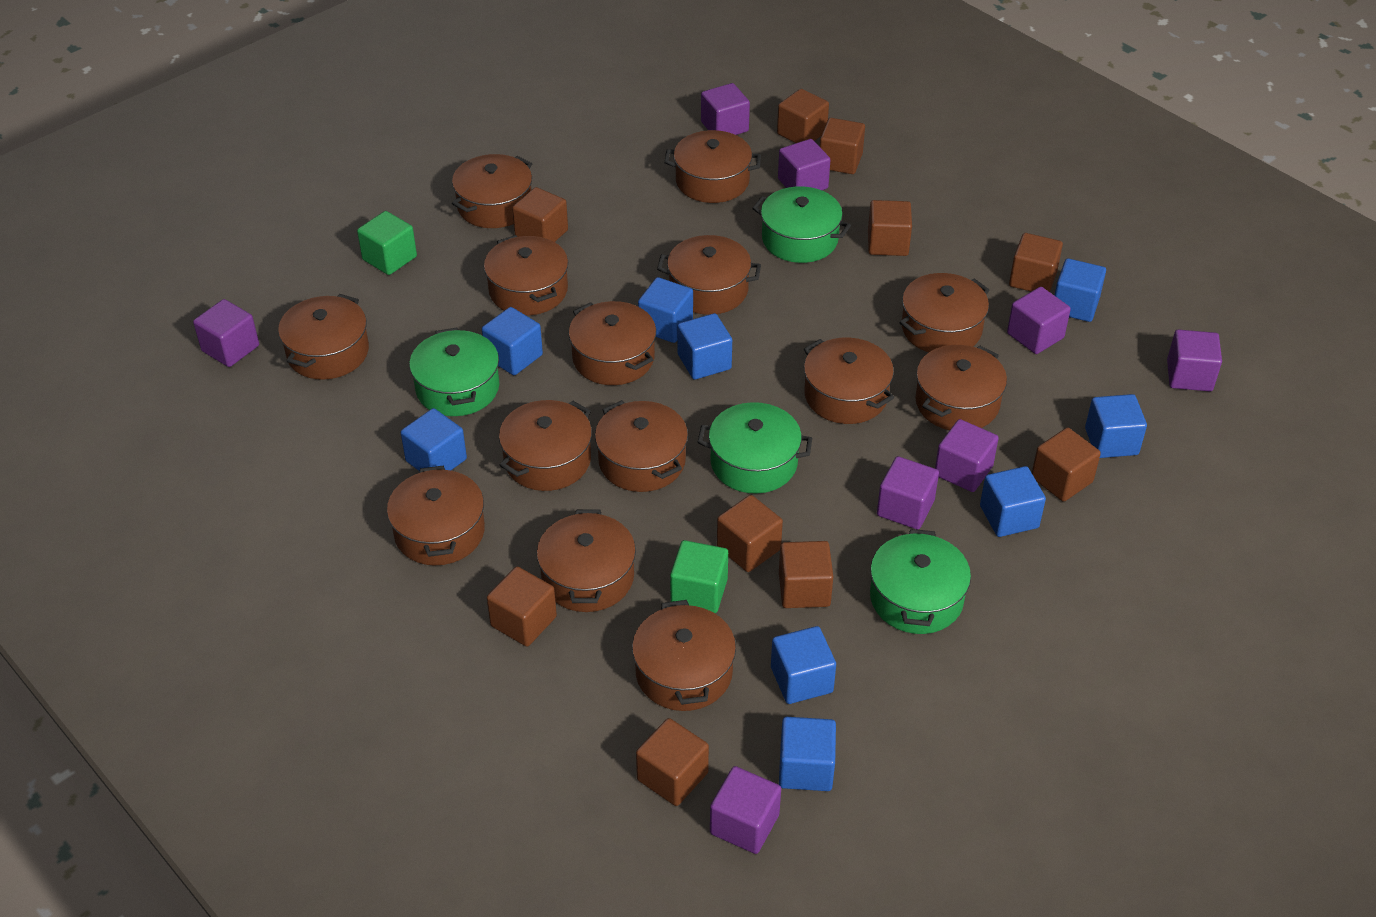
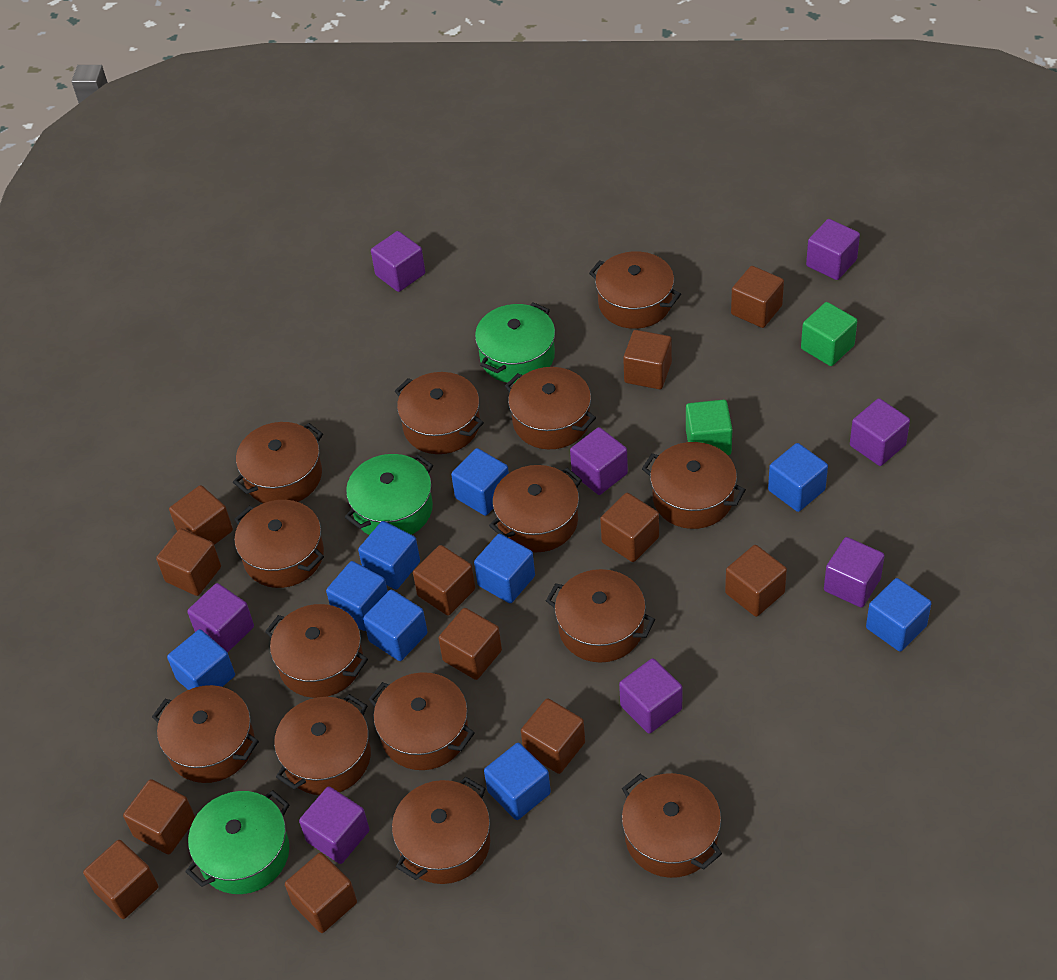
brown cube: [487,566,557,647] [512,187,568,242] [636,718,709,806] [717,495,783,572] [777,89,829,143] [779,541,833,608] [820,118,865,174] [868,200,912,256] [1009,233,1063,292] [1032,428,1101,502] = 10 -> [83,840,159,919] [123,779,195,855] [156,529,221,596] [169,485,233,545] [285,853,357,933] [413,545,475,616] [438,608,502,680] [521,698,585,774] [600,493,659,562] [623,330,672,389] [725,545,787,617] [731,266,784,328] = 12
green pot: [409,327,499,416] [698,402,812,494] [752,186,851,263] [870,529,971,634] = 4 -> [185,790,290,894] [345,454,433,535] [475,303,555,383] = 3

